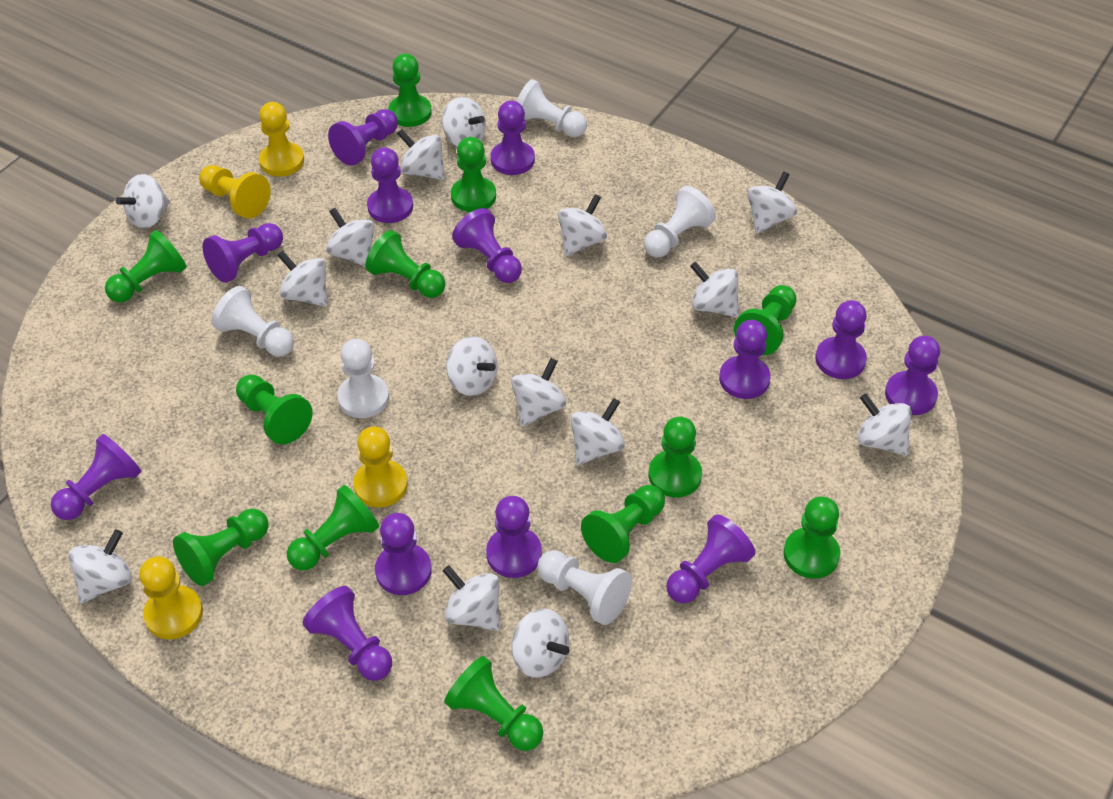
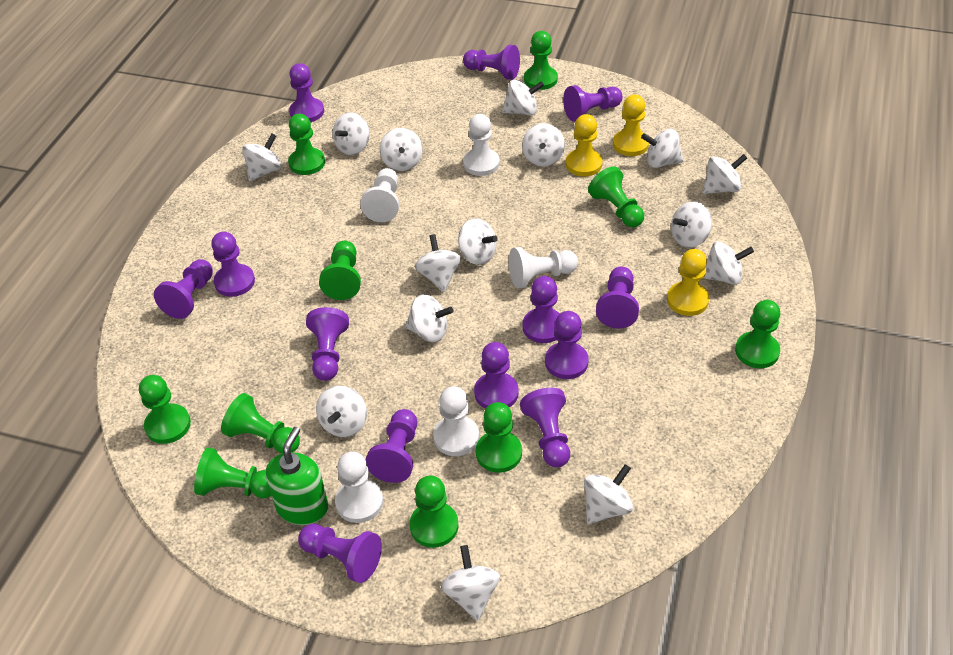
green pawn: [105,230,187,302] [173,509,269,586] [236,374,313,444] [287,485,379,571] [365,230,445,298] [388,54,432,127] [444,656,543,751] [451,137,496,212] [581,485,665,563] [648,417,702,497] [734,285,797,355] [783,496,840,579] = 12 -> [139,375,191,444] [194,448,271,498] [221,393,300,454] [288,114,325,175] [319,241,361,300] [409,476,459,548] [476,402,522,473] [524,31,558,90] [588,166,644,227] [735,300,780,368] = 10
green soap dispenser: none = 0 -> [266,427,328,525] = 1
yellow pawn: [139,556,203,639] [199,165,271,219] [259,102,304,176] [353,426,408,508] = 4 -> [566,114,603,177] [613,95,649,156] [667,249,709,316] = 3

